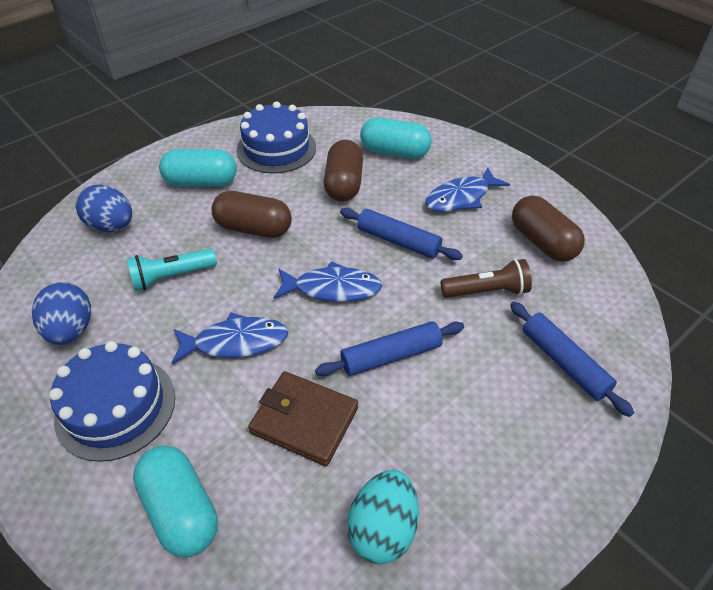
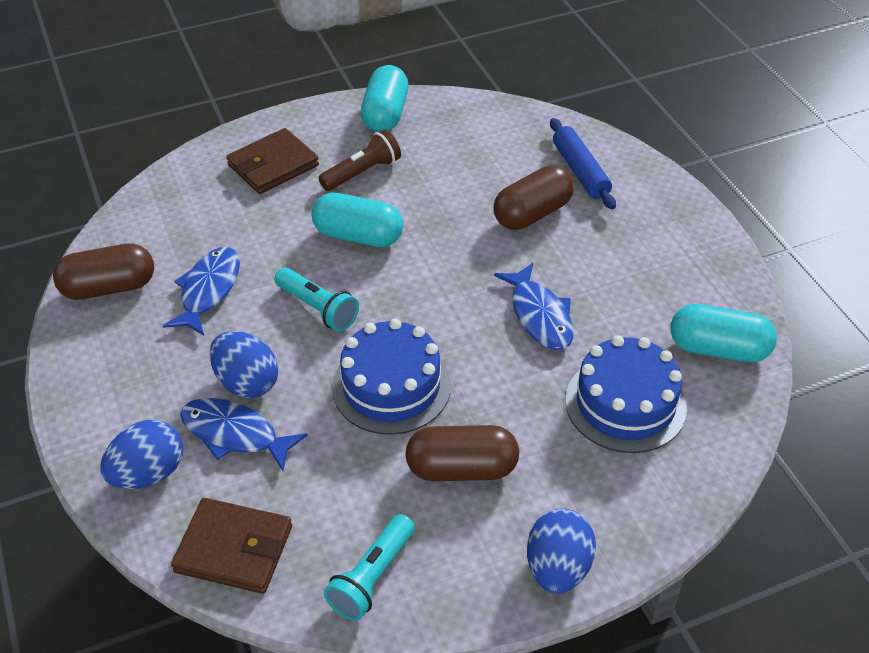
blue egg: [32,282,91,345] [76,185,132,232] = 2 -> [100,420,183,489] [210,331,279,398] [527,508,596,594] = 3
blue rolling pin: [315,321,464,376] [340,208,463,260] [510,301,634,417] = 3 -> [550,118,616,210] = 1
brown wallet: [248,371,358,466] = 1 -> [171,498,292,594] [226,128,319,194] = 2
turquoise egg: [347,470,419,564] = 1 -> none = 0
turquoise flashlight: [126,248,217,291] = 1 -> [275,267,359,331] [324,514,415,621] = 2

